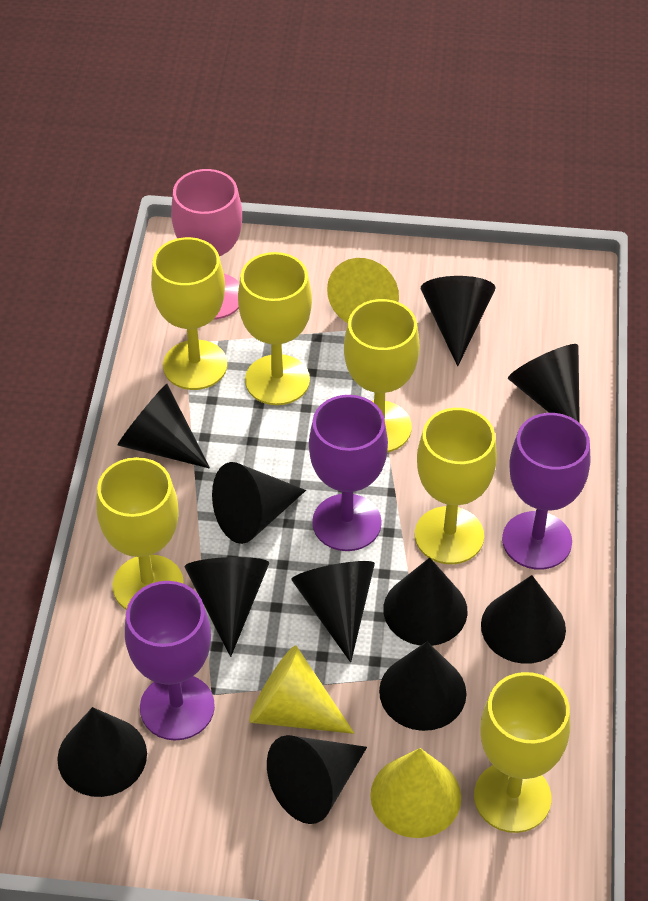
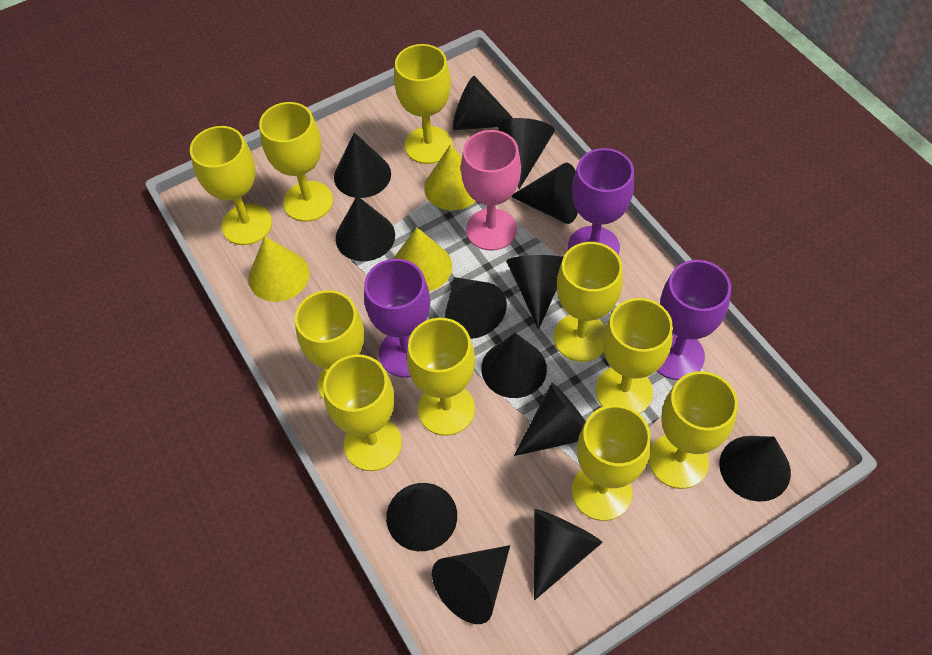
black cone: [57,707,147,797] [117,384,210,469] [184,557,269,657] [212,462,306,544] [267,735,367,824] [291,561,375,662] [379,641,466,731] [383,558,468,646] [421,276,496,366] [481,575,566,664] [508,344,580,423] = 11 -> [334,132,391,198] [336,196,395,261] [386,483,457,551] [432,545,510,624] [445,277,507,339] [453,76,513,130] [481,333,547,398] [497,118,555,189] [506,255,563,329] [511,163,578,224] [514,383,586,456] [534,509,603,600] [719,436,791,502] = 13
yellow goblet: [96,457,184,610] [151,237,227,390] [238,252,312,405] [344,299,419,453] [415,408,497,564] [474,672,570,833] = 6 -> [190,126,272,245] [259,102,333,222] [295,290,364,400] [323,354,402,471] [394,44,453,164] [407,318,475,436] [554,242,623,362] [572,405,651,521] [596,298,673,414] [649,371,738,489] = 10

